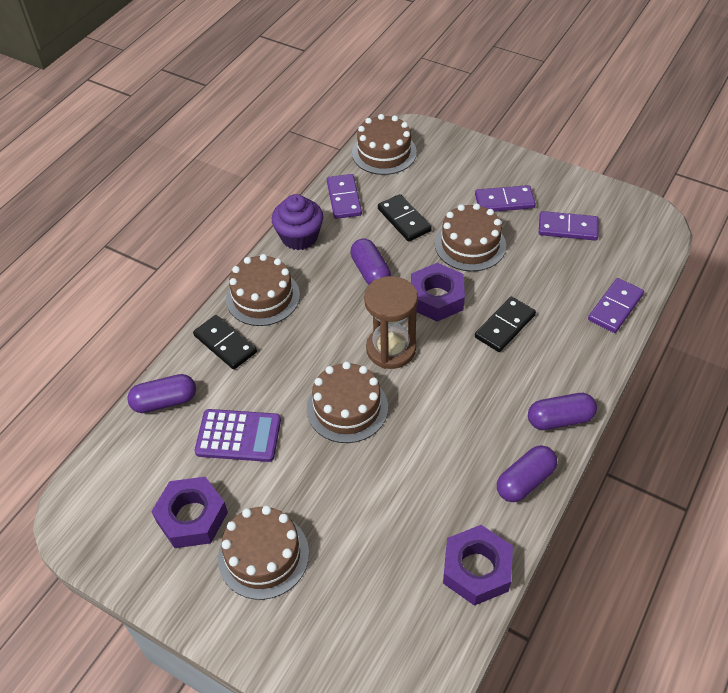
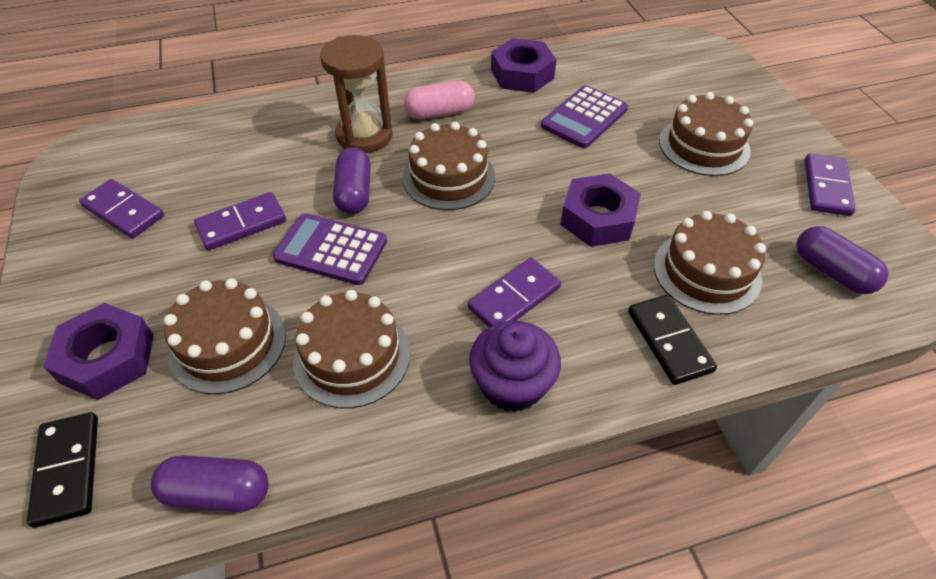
black domino: [193,315,257,369] [378,194,432,242] [475,297,536,352] = 3 -> [27,412,98,528] [628,295,717,385] = 2
pink capsule: none = 0 -> [404,81,475,119] = 1
purple calculator: [195,409,281,462] = 1 -> [273,213,387,285] [541,85,628,148] = 2
purple capsule: [127,374,196,413] [350,238,391,285] [497,445,557,502] [528,393,597,430] = 4 -> [151,455,269,512] [333,147,371,214] [796,226,888,294] = 3

